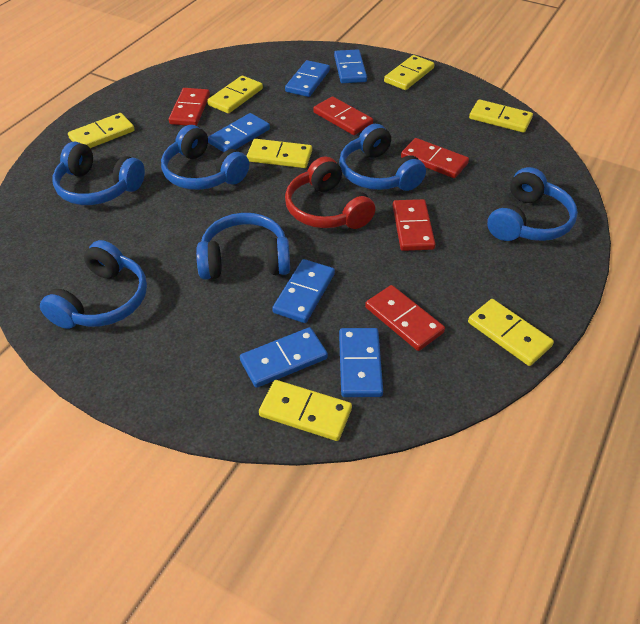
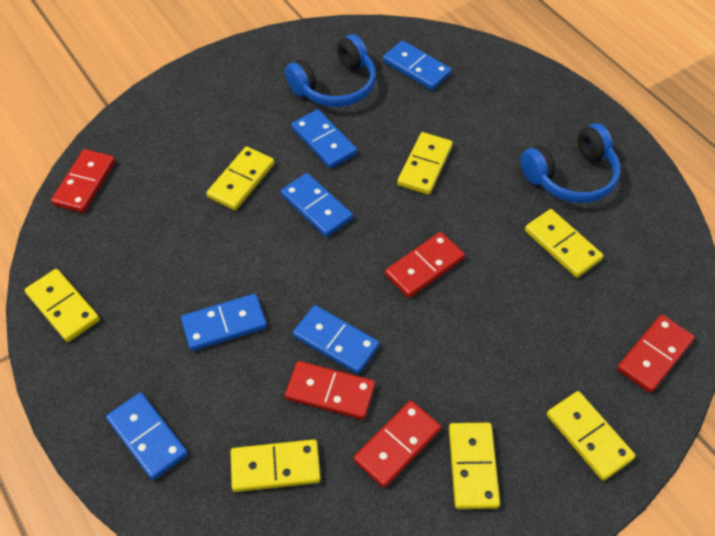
blue headphones: [40,240,147,329] [52,142,145,205] [161,125,249,190] [196,213,290,280] [339,124,426,191] [487,167,578,241] = 6 -> [285,34,376,107] [520,123,621,203] = 2
red headphones: [285,156,375,229] = 1 -> none = 0

